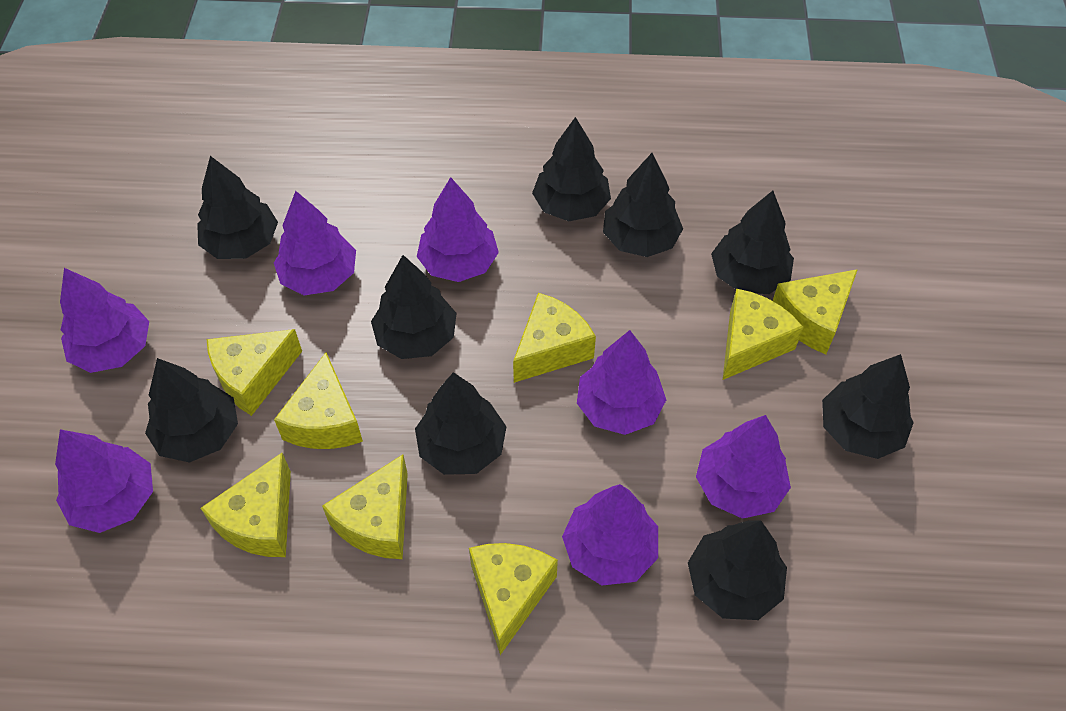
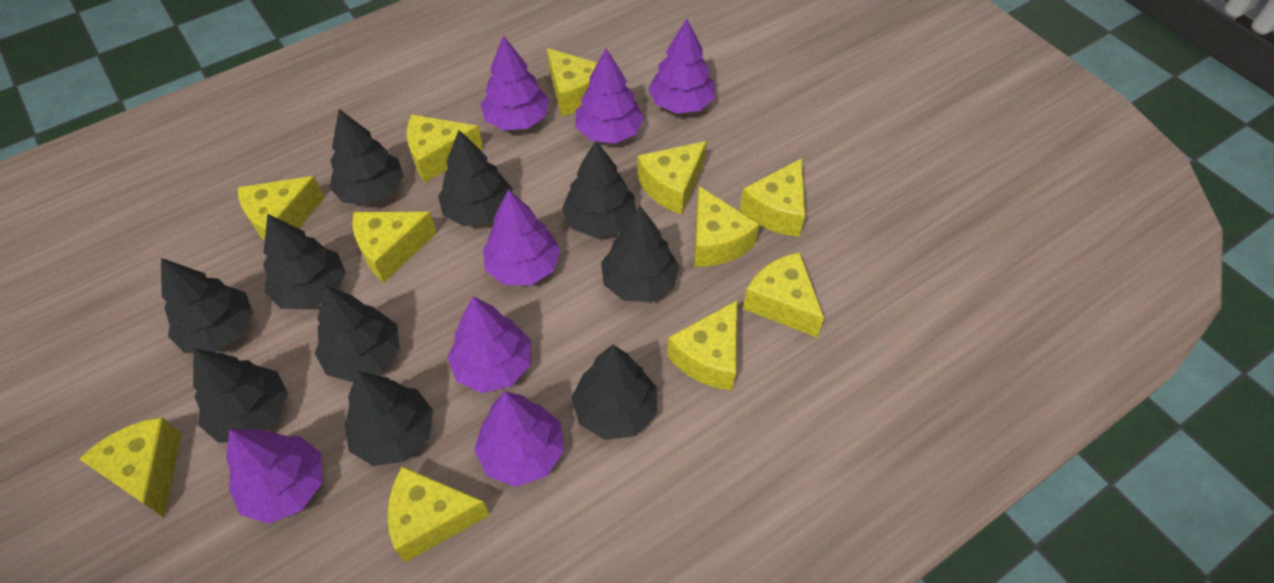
black tree: [145,358,238,463] [197,156,278,259] [371,255,457,359] [415,372,507,475] [532,117,611,221] [603,153,683,257] [688,520,787,620] [711,191,794,294] [822,354,914,459] = 9 -> [161,258,253,353] [193,348,288,443] [263,213,346,310] [315,285,400,382] [329,109,404,205] [344,371,433,466] [438,130,513,226] [562,141,636,238] [571,345,657,440] [601,206,679,302] = 10
yellow cheese: [201,453,291,557] [207,329,302,416] [274,352,363,449] [322,454,408,559] [469,543,558,655] [513,293,596,383] [723,288,804,380] [773,269,858,354] = 8 -> [79,417,181,517] [238,176,325,241] [352,212,437,283] [388,466,490,562] [407,114,483,183] [547,48,597,116] [638,141,707,215] [667,300,737,390] [694,186,759,267] [740,158,805,237] [743,252,824,338] = 11

